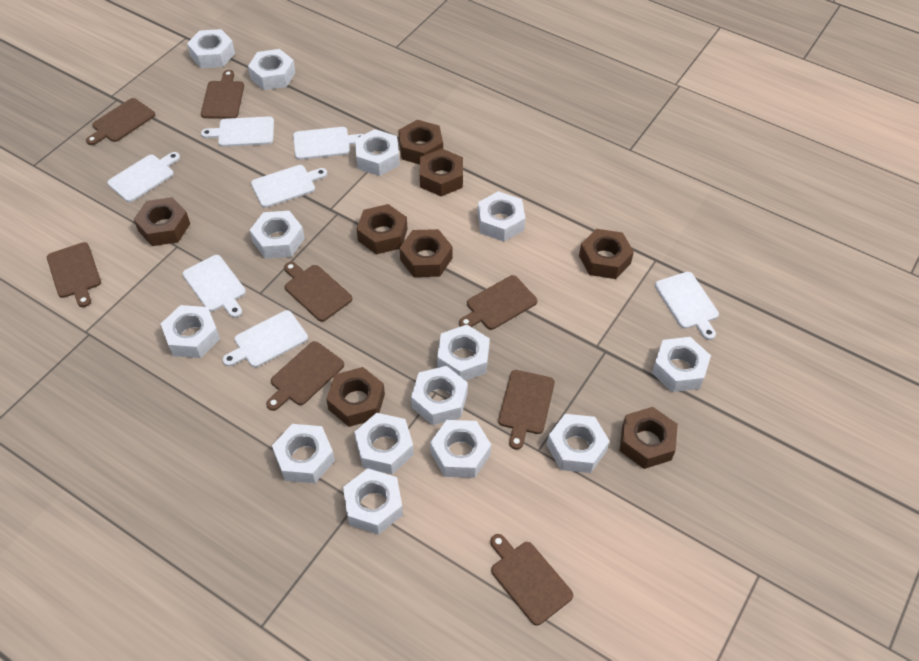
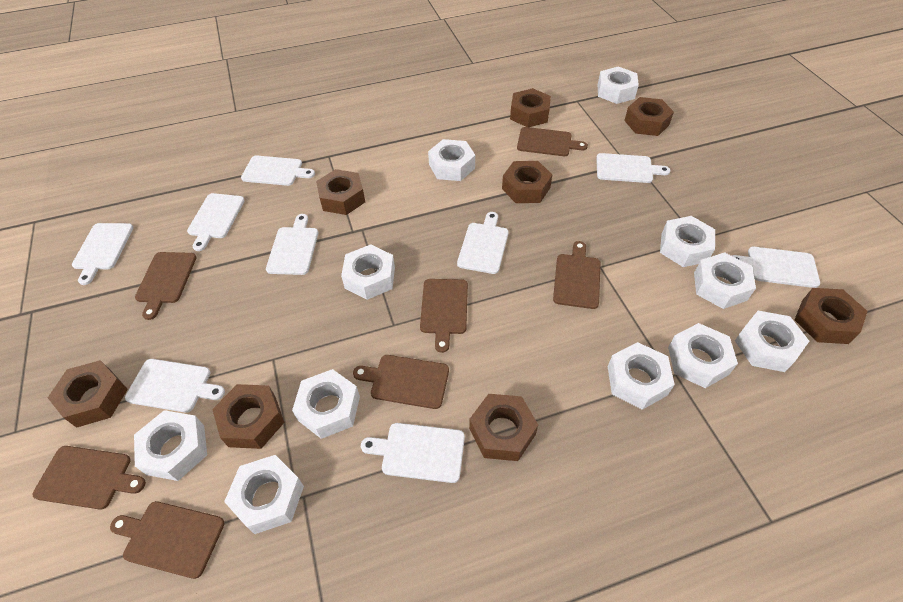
brown cutting board: [47,242,101,307] [86,98,155,145] [201,70,244,119] [266,341,344,411] [284,262,352,322] [459,275,537,330] [490,534,573,626] [498,370,555,450] = 8 -> [33,446,146,510] [110,501,225,579] [135,252,197,320] [353,355,449,409] [420,279,468,353] [517,127,588,156] [553,241,601,309] = 7
white cutting board: [107,152,180,202] [183,255,246,318] [201,116,274,147] [223,310,308,367] [251,165,327,208] [293,127,364,160] [655,272,719,340] = 7 -> [72,223,134,285] [125,359,225,413] [187,193,245,251] [241,156,315,186] [266,214,318,275] [361,423,465,483] [457,212,509,274] [596,153,670,183] [732,247,820,288] = 9
white nut: [161,305,220,358] [187,29,235,68] [248,49,296,90] [250,211,305,259] [272,424,335,483] [343,468,403,535] [355,129,400,176] [355,413,414,474] [411,366,468,425] [430,420,491,478] [437,325,490,381] [478,191,525,242] [547,414,610,473] [652,337,711,392] = 14 -> [134,410,207,481] [224,455,304,534] [292,369,360,439] [341,244,395,300] [428,139,475,181] [598,66,639,104] [608,342,675,410] [660,216,715,267] [668,323,738,388] [694,252,756,309] [735,311,809,372] = 11

